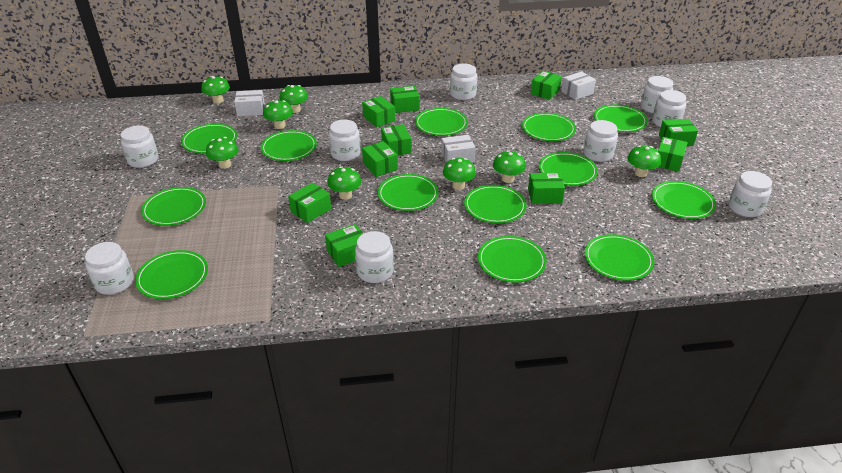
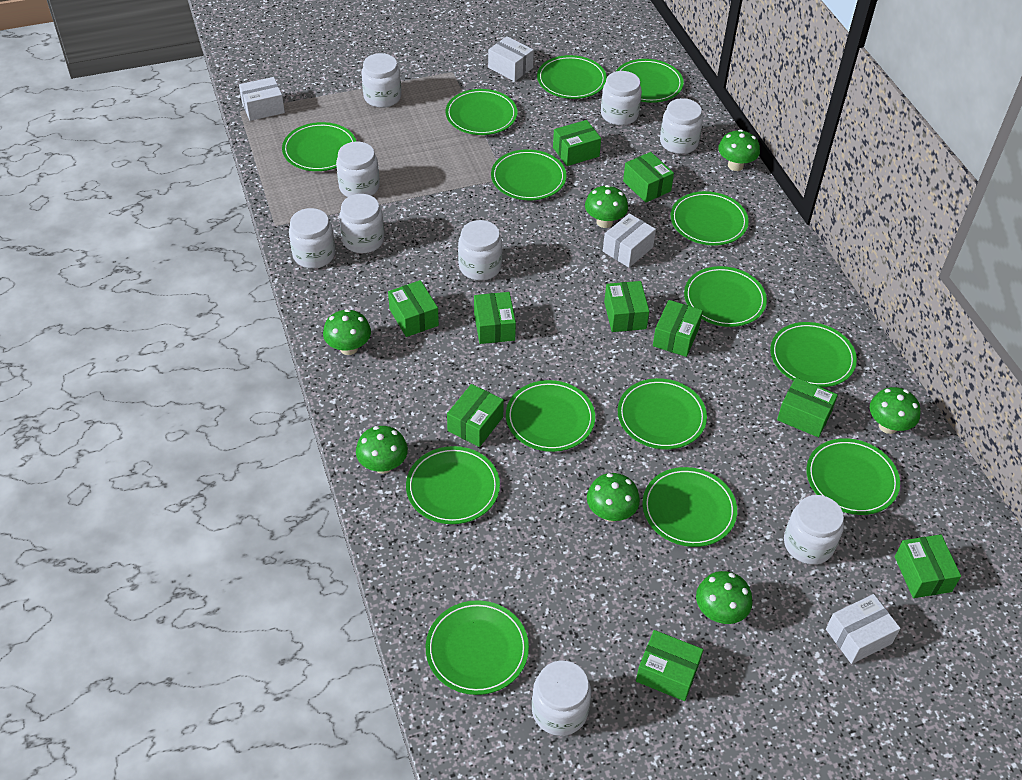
green mushroom: [201,76,230,104] [206,137,239,169] [263,100,293,129] [279,85,308,113] [327,166,361,200] [443,158,476,190] [493,150,526,183] [627,146,661,177] = 8 -> [323,309,371,355] [356,426,408,474] [585,185,628,228] [587,473,640,522] [696,571,753,624] [718,129,760,171] [870,387,921,434] = 7
green plate: [135,250,208,299] [141,187,206,226] [181,123,237,153] [261,130,317,161] [378,174,438,211] [415,108,468,136] [464,185,526,223] [478,236,547,283] [522,113,576,141] [539,152,598,186] [584,234,654,281] [594,105,648,132] [652,181,716,219] = 13 -> [282,122,357,171] [406,446,500,524] [426,600,529,695] [445,89,517,135] [491,149,567,200] [506,380,595,452] [537,55,607,99] [616,59,684,103] [618,378,707,449] [642,467,737,547] [671,191,749,246] [684,266,767,327] [770,322,857,387] [806,438,900,515] = 14
white box: [234,90,265,116] [441,135,476,163] [561,71,596,100] = 3 -> [239,77,285,121] [488,36,534,81] [603,213,656,268] [826,594,901,664] = 4

